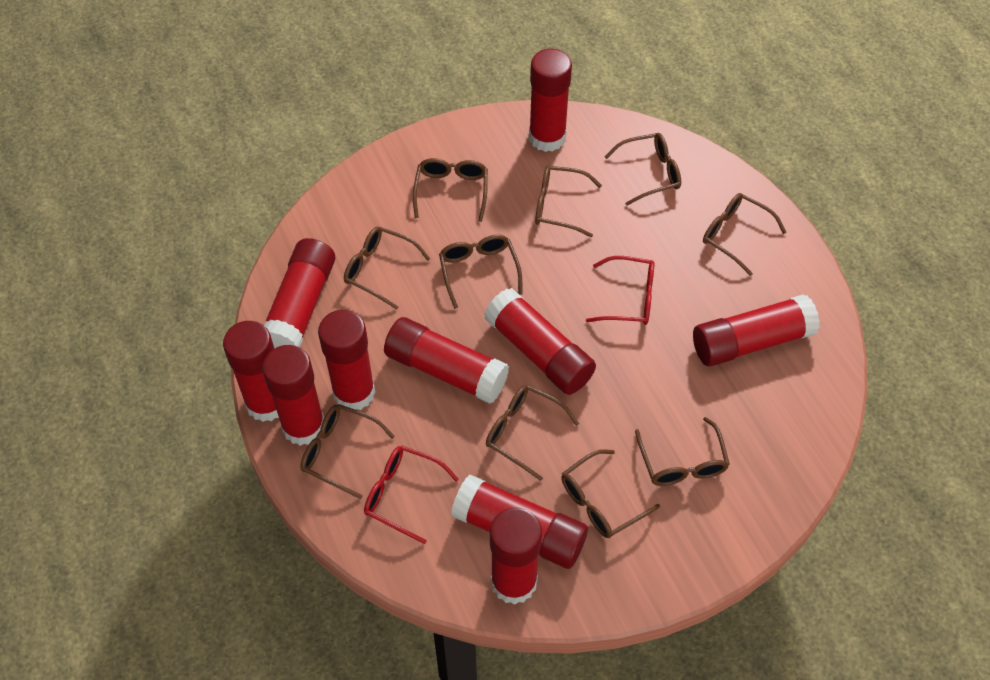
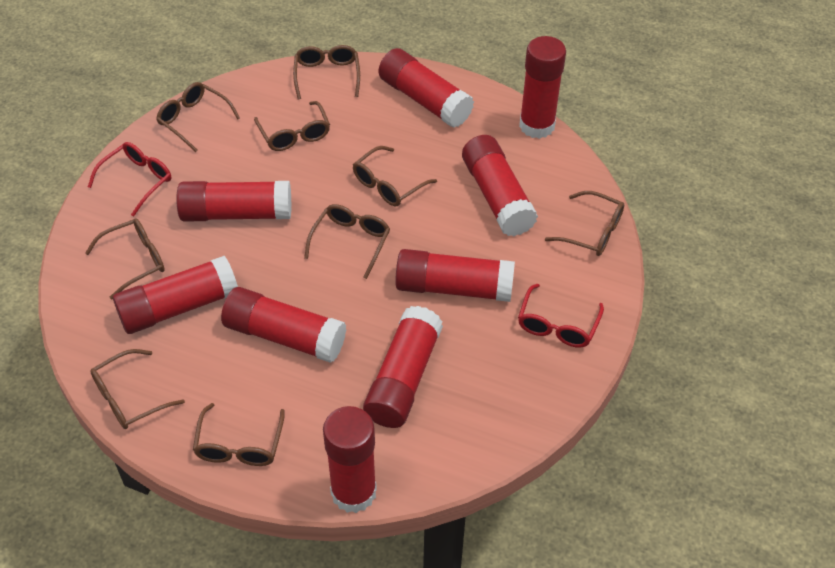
brown glasses: [300,404,395,499] [344,226,430,310] [413,158,488,222] [439,235,523,309] [486,385,579,481] [535,166,602,237] [561,449,660,538] [604,133,681,206] [635,417,730,486] [703,193,787,276] = 10 -> [85,218,165,300] [90,349,185,429] [156,82,240,152] [193,403,285,466] [254,101,330,151] [293,45,360,99] [304,204,390,279] [353,146,437,206] [545,191,624,256] = 9
red glue stick: [223,321,279,422] [262,345,324,446] [263,238,335,349] [318,310,376,410] [384,317,509,404] [451,475,588,569] [484,288,596,395] [490,508,542,605] [529,49,572,152] [693,294,820,367] = 10 -> [113,256,238,334] [176,181,292,222] [221,287,346,363] [323,406,377,513] [363,306,443,428] [378,48,474,128] [395,249,515,302] [462,135,538,236] [519,36,566,139] = 9

